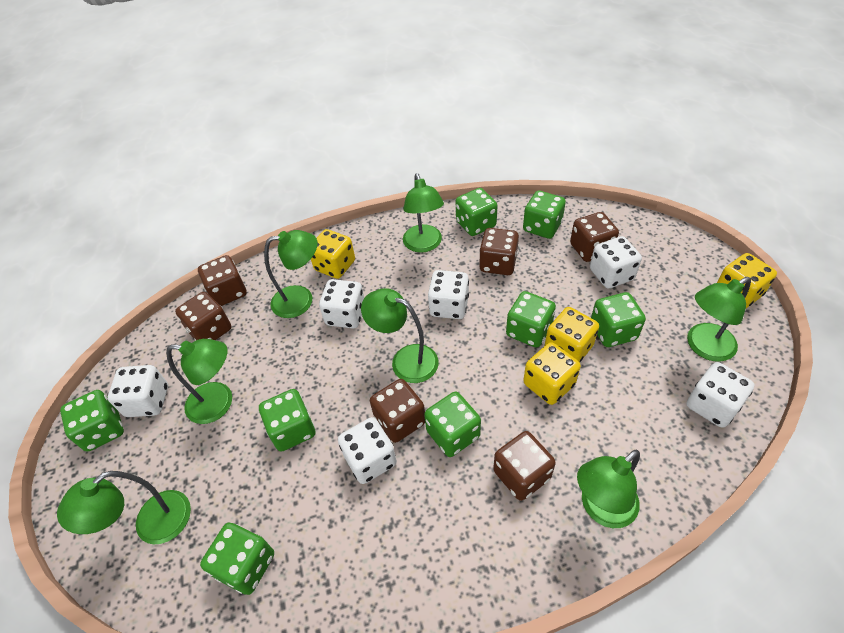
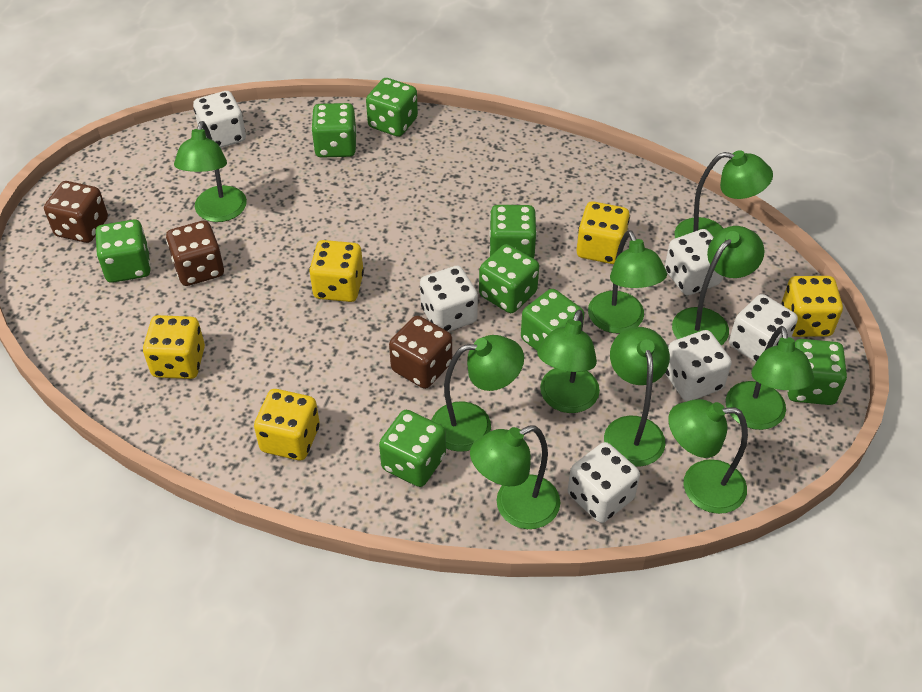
brown dice: [175,292,231,341] [198,255,247,306] [370,379,425,443] [479,228,519,275] [493,431,556,501] [570,212,619,262] = 6 -> [44,181,108,243] [166,221,224,286] [389,316,452,389] = 3
green lamp: [57,471,191,544] [166,339,232,424] [264,230,317,318] [361,288,439,383] [403,173,444,253] [577,450,640,528] [687,277,751,362] = 7 -> [174,121,247,222] [432,335,524,452] [470,425,560,529] [537,309,600,413] [588,230,667,334] [604,327,670,467] [668,399,748,514] [672,226,764,345] [674,150,773,238] [726,326,814,430] = 10
yellow dice: [311,229,355,279] [523,342,581,405] [545,307,599,363] [717,253,777,308] = 4 -> [143,315,205,379] [254,389,320,460] [309,240,364,302] [577,201,630,264] [781,276,843,337] = 5

